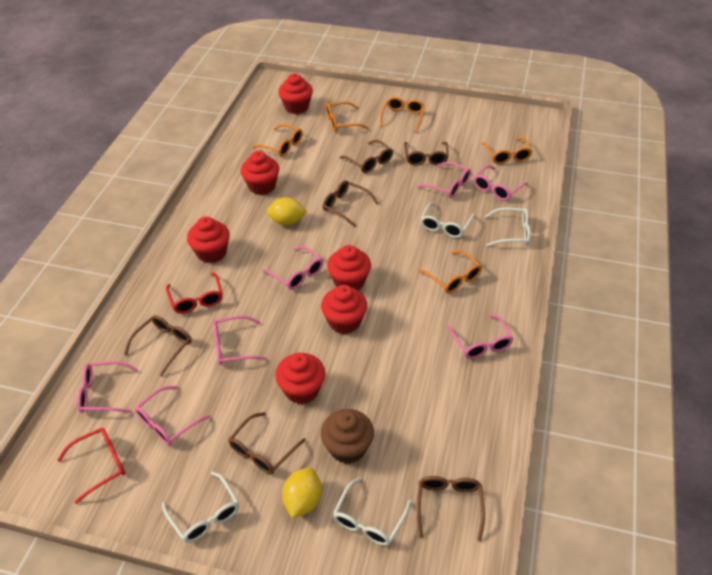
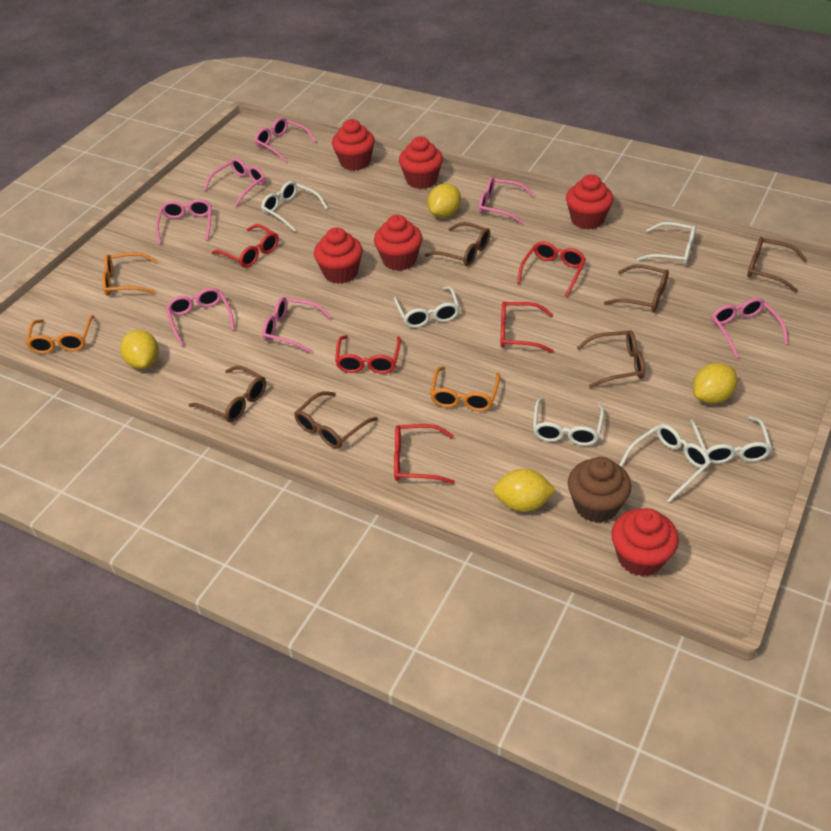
orange glasses: [252,124,303,157] [326,102,369,132] [380,97,425,133] [418,250,482,293] [482,137,533,164] = 5 -> [26,315,95,354] [102,252,157,296] [430,366,500,411] = 3
red glasses: [57,428,125,504] [166,273,223,314] = 2 -> [212,224,279,268] [335,335,401,374] [394,424,455,484] [500,302,554,353] [517,241,586,297] = 5
white glasses: [162,471,239,543] [333,477,412,546] [420,202,474,238] [485,208,530,246] = 4 -> [261,181,328,232] [394,286,460,328] [533,398,604,446] [619,424,711,503] [637,222,696,265] [690,416,772,464] = 6
yellow lemon: [266,197,307,225] [282,468,322,518] = 2 -> [120,330,159,369] [427,183,461,218] [493,469,556,512] [693,363,737,404] = 4

